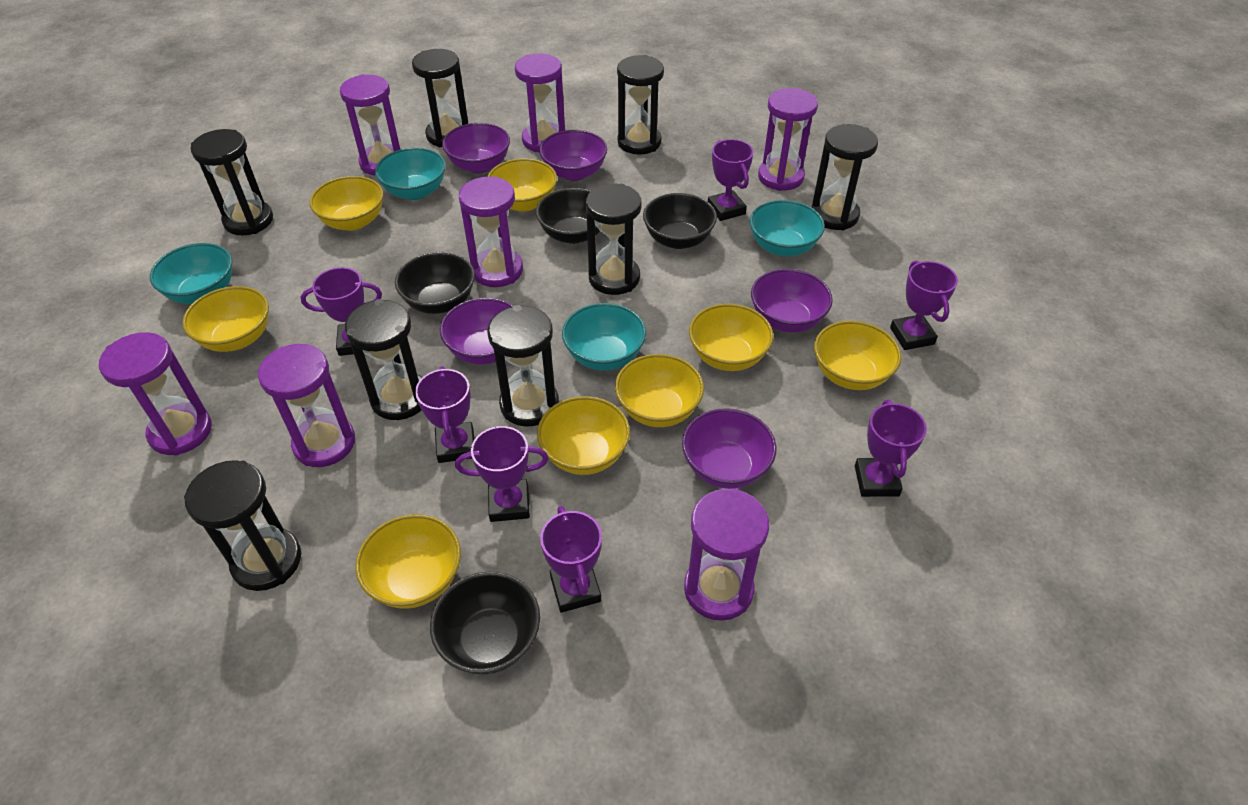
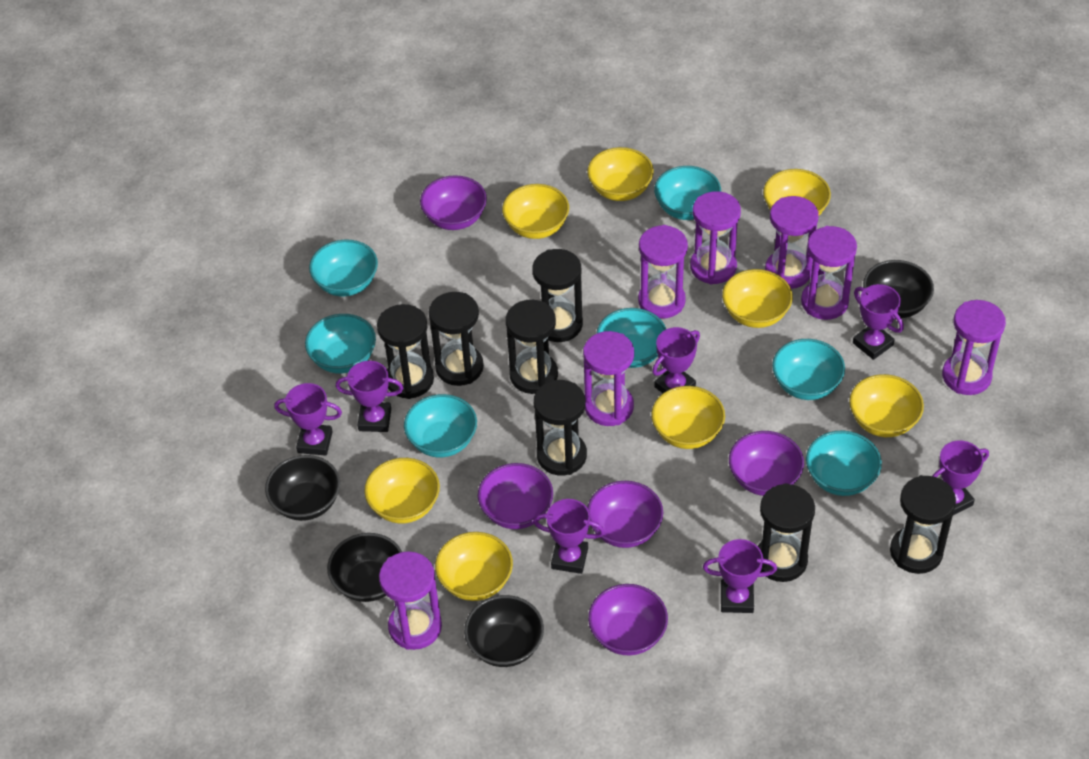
black hourglass: [184,460,301,591] [191,129,273,235] [345,299,422,420] [412,49,468,147] [487,305,559,427] [586,184,642,295] [617,55,664,154] [812,124,878,230] = 8 -> [377,304,434,399] [429,292,484,386] [506,300,558,394] [532,249,583,342] [534,380,587,475] [758,483,815,582] [890,475,956,574] = 7
turquoise bowl: [150,243,232,304] [375,147,446,200] [562,303,646,371] [750,200,825,257] = 4 -> [305,314,376,374] [309,240,378,297] [404,394,477,457] [596,308,666,368] [654,166,721,220] [772,339,845,400] [806,430,882,496] = 7

